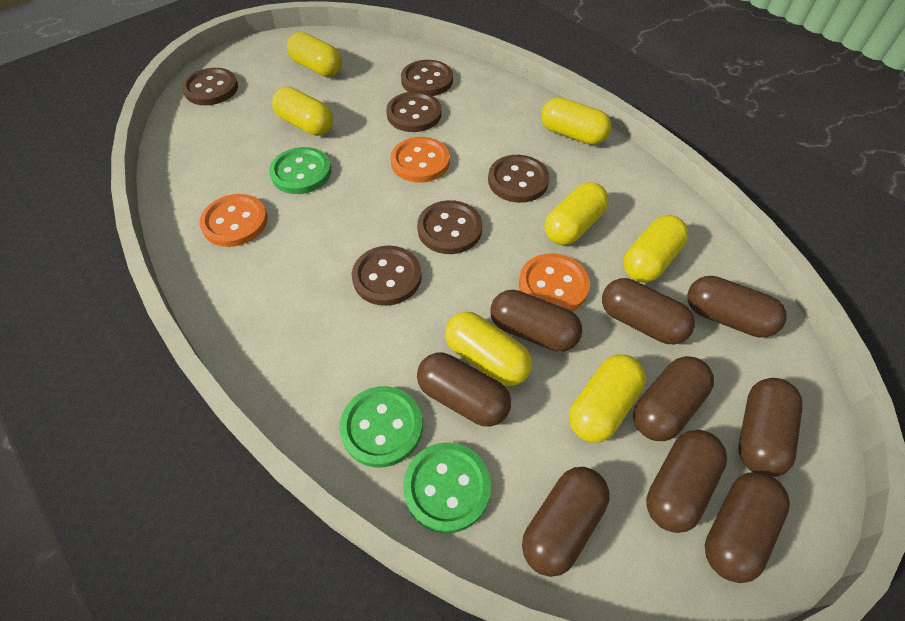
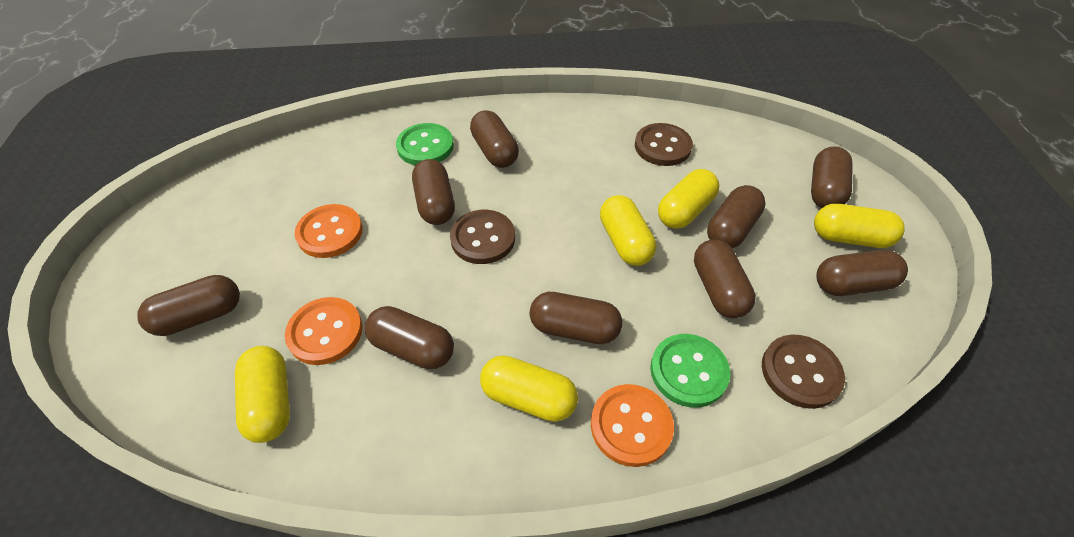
brown button: [182,68,238,105] [352,246,422,306] [386,92,441,132] [401,60,453,96] [417,200,482,254] [488,155,550,203] = 6 -> [450,210,515,264] [635,123,693,166] [762,335,845,409] = 3
green button: [269,147,331,194] [339,386,423,468] [403,442,491,534] = 3 -> [396,123,454,165] [650,334,730,408] = 2
yellow capsule: [272,87,333,136] [287,32,342,77] [445,312,532,386] [541,97,611,145] [545,182,609,245] [569,354,646,443] [623,215,688,283] = 7 -> [235,346,290,443] [480,355,578,422] [600,195,656,266] [658,169,719,229] [814,204,905,248] = 5

